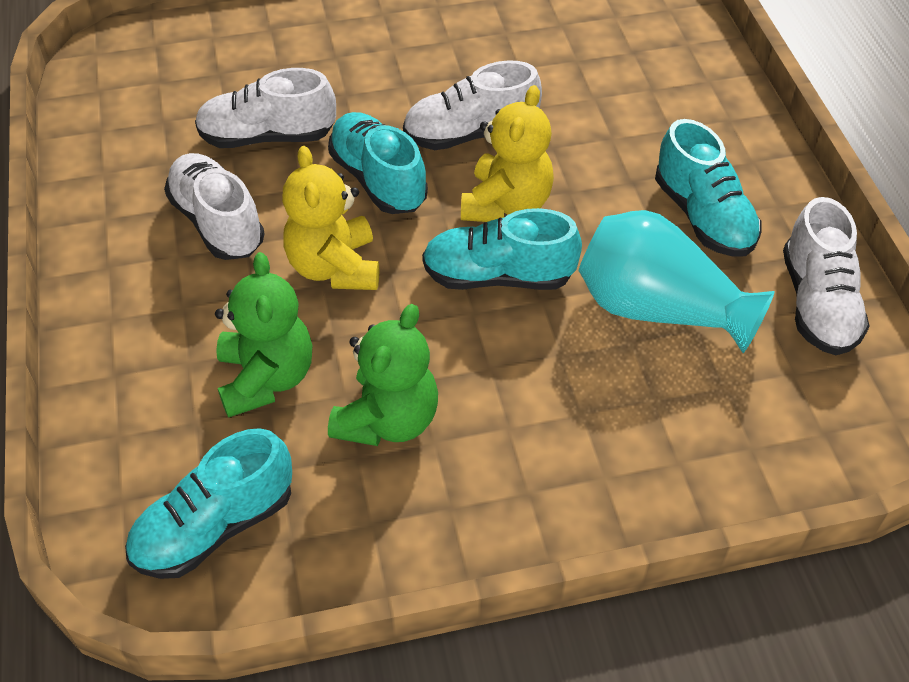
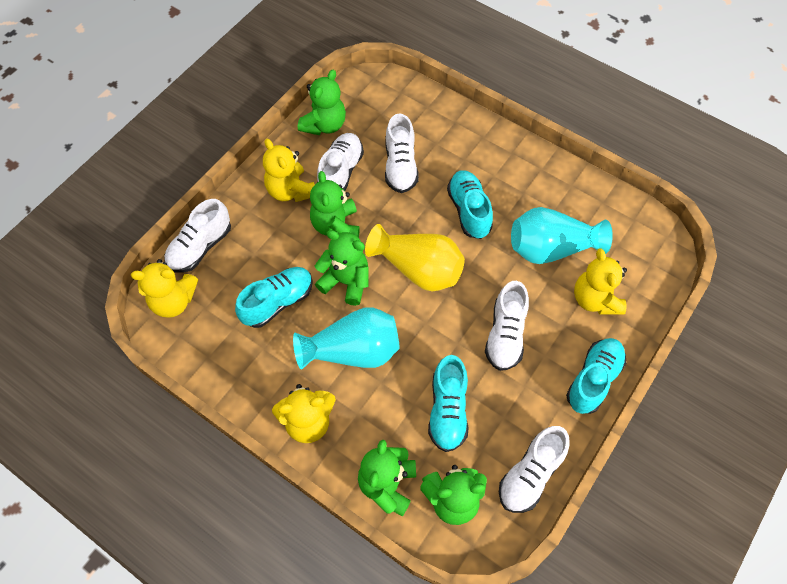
green teddy bear: [215,252,312,418] [328,304,438,446] = 2 -> [298,70,346,135] [310,171,360,238] [315,230,369,306] [358,440,416,516] [420,465,487,525] = 5
turquoise vase: [579,210,775,353] = 1 -> [293,307,400,370] [511,207,613,264] = 2
white shoe: [164,153,265,260] [195,68,336,148] [403,60,542,150] [783,197,870,355] = 4 -> [164,199,231,273] [317,133,364,191] [385,113,419,193] [485,281,529,371] [499,426,570,513] = 5
yellow teddy bear: [282,146,379,290] [461,85,554,222] = 2 -> [131,259,198,318] [263,139,315,202] [272,384,336,443] [574,248,627,315] = 4
yellow vase: none = 0 -> [365,224,465,292] = 1

